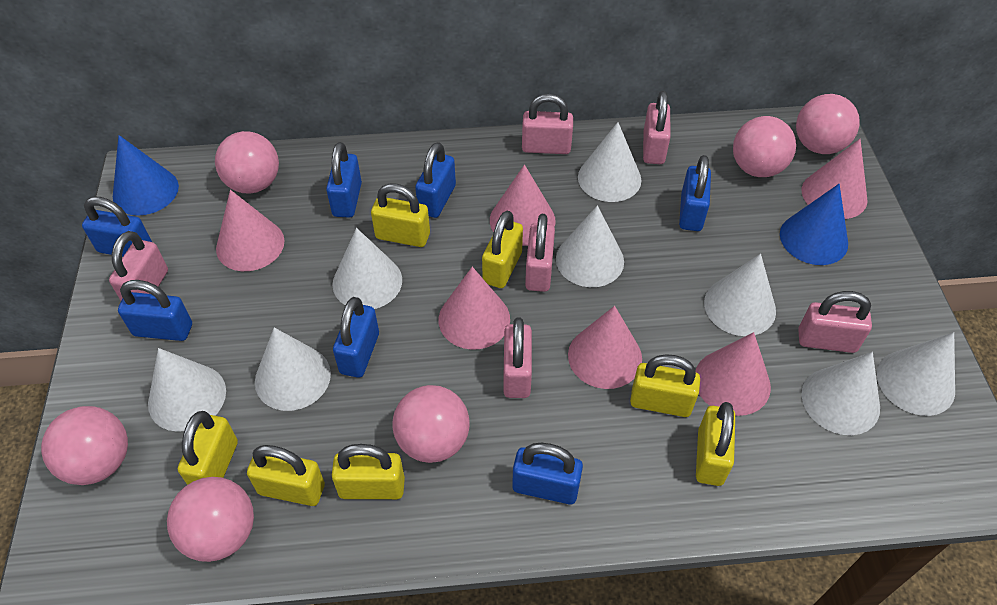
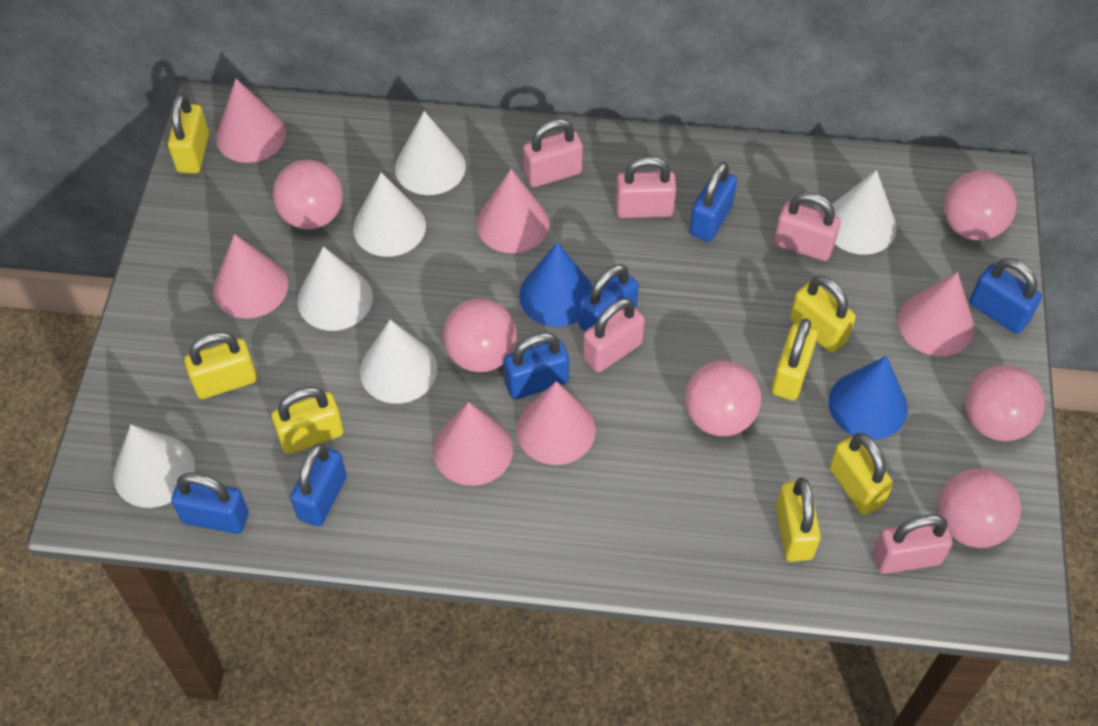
blue padlock: [82,197,152,257] [118,280,192,341] [326,142,362,218] [333,297,379,378] [415,142,456,218] [512,443,583,505] [679,155,711,231] = 7 -> [171,473,249,534] [290,443,347,526] [504,332,569,399] [579,264,639,332] [690,162,737,242] [969,258,1042,334] = 6
pink padlock: [109,231,168,300] [503,317,532,398] [522,94,573,154] [525,214,555,292] [643,91,671,164] [798,291,872,353] = 6 -> [523,119,583,187] [583,298,645,373] [615,156,676,218] [774,192,841,261] [873,515,953,574] = 5
white cone: [148,348,226,432] [255,327,331,411] [332,228,402,309] [556,205,624,287] [578,122,641,202] [704,253,776,336] [801,352,880,435] [877,332,955,416] = 8 -> [113,425,195,508] [297,246,373,331] [353,172,426,257] [360,320,437,404] [395,111,466,195] [832,170,897,255] = 6

